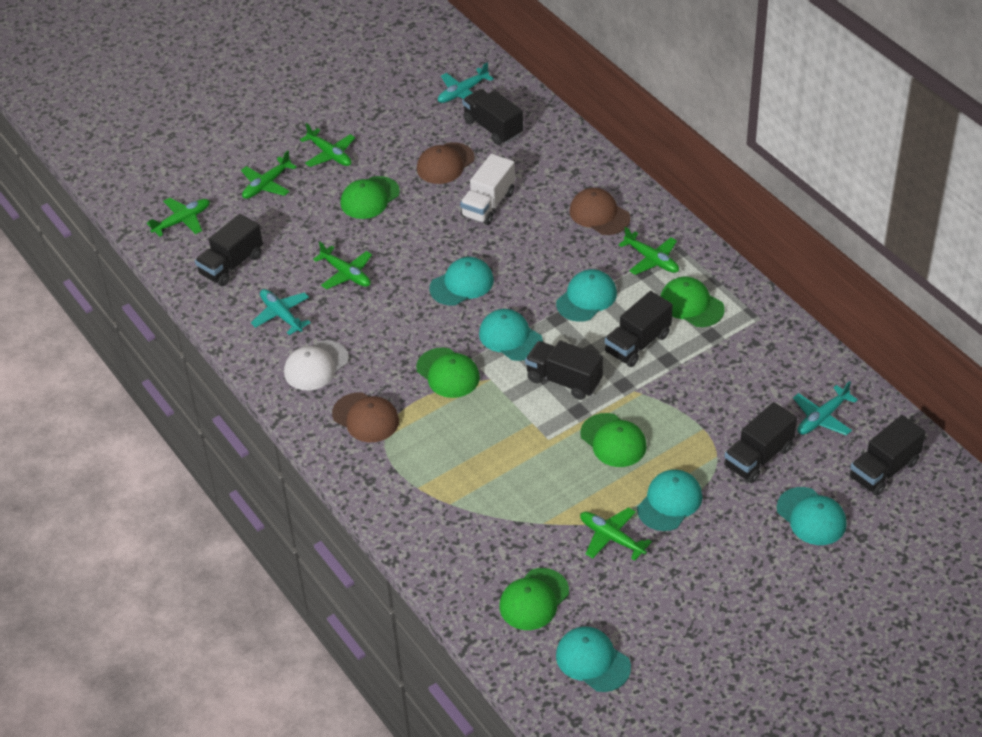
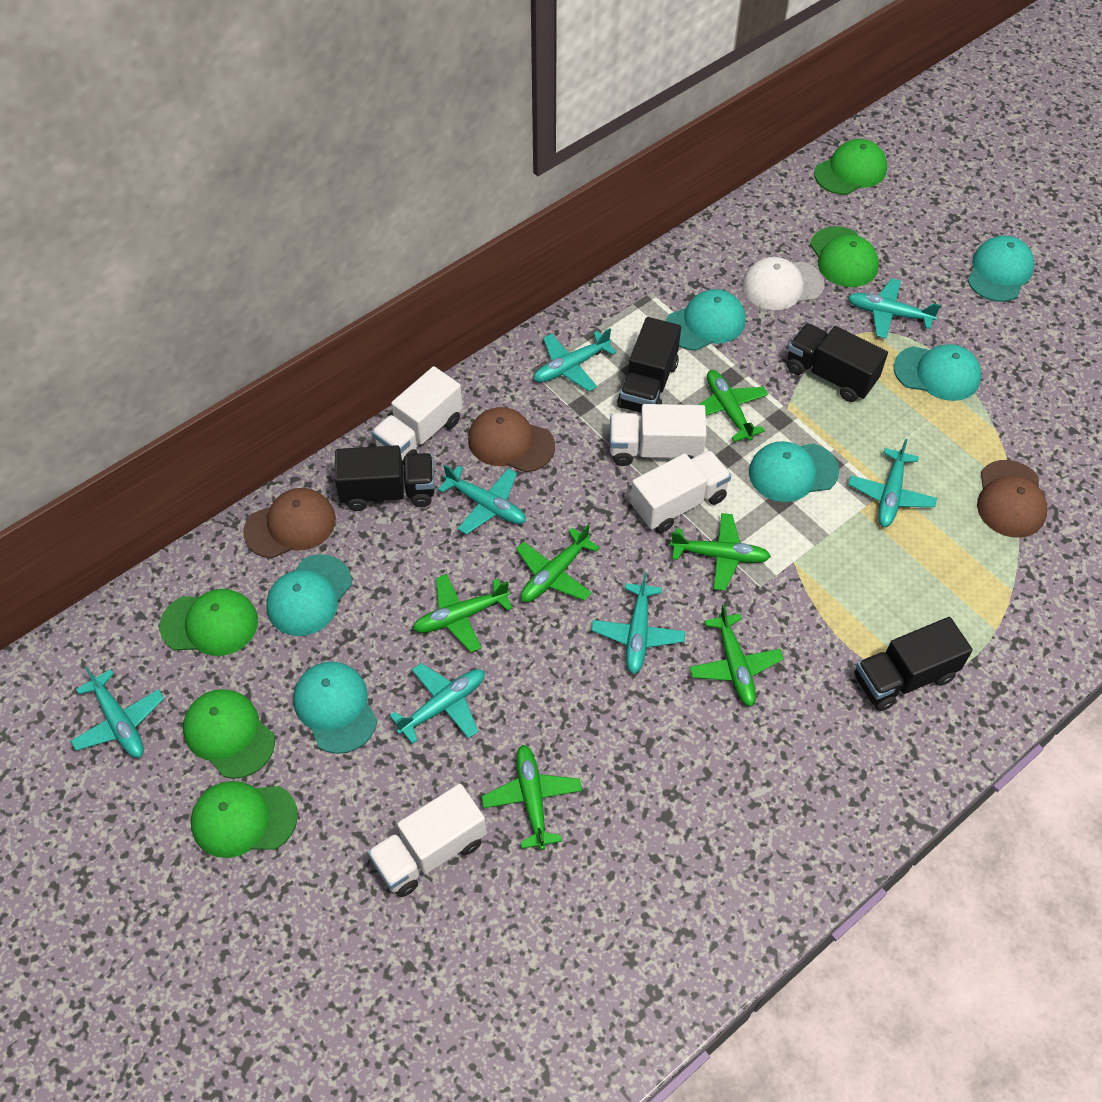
black truck: [195,214,263,286] [462,89,523,145] [525,340,603,400] [605,291,673,367] [724,402,797,483] [849,415,926,496] = 6 -> [335,445,434,511] [617,317,681,413] [787,323,888,402] [854,617,973,711] = 4
turquoise plane: [251,289,311,335] [438,62,494,103] [793,381,858,435] = 3 -> [71,667,164,758] [390,663,485,744] [438,464,526,535] [534,328,617,392] [591,572,686,674] [848,278,941,339] [848,439,937,527] = 7
white truck: [460,154,515,225] = 1 -> [368,784,487,897] [372,366,463,465] [610,404,707,466] [630,450,731,533] = 4

